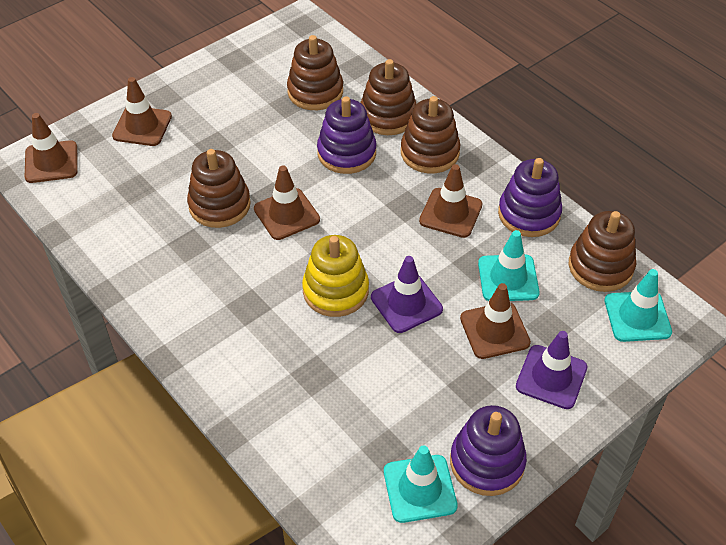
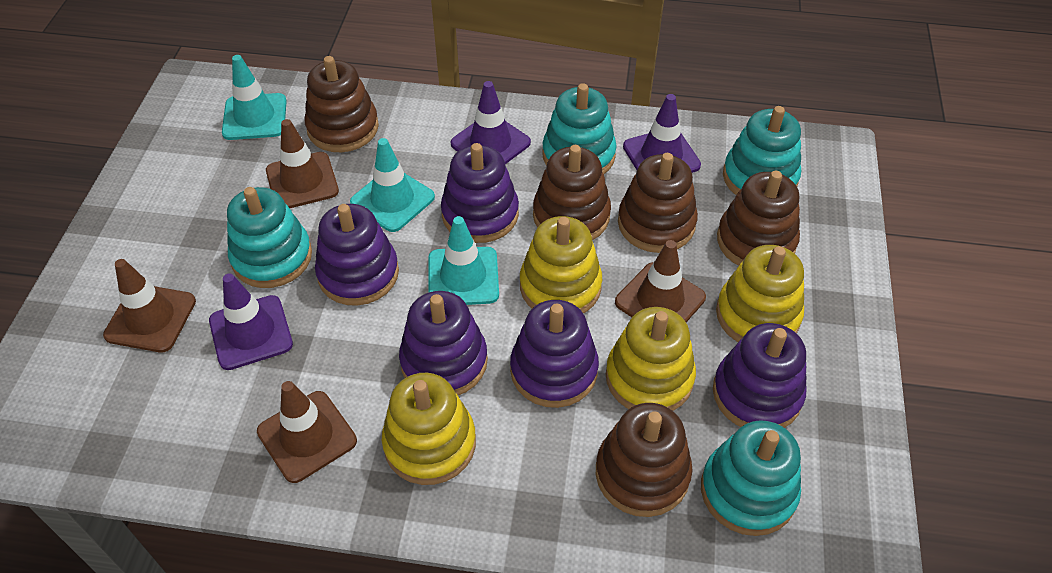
brown traffic cone: [25,113,78,183] [112,77,172,146] [254,166,320,240] [419,164,482,238] [460,283,531,359] = 5 -> [103,259,196,352] [257,381,357,483] [266,119,339,208] [615,240,706,322] = 4
purple stacking toy: [317,96,376,174] [450,405,527,496] [498,158,562,237] = 3 -> [315,204,399,306] [399,291,488,395] [441,143,519,243] [510,300,599,408] [713,323,807,428] = 5
purple traffic cone: [371,256,443,333] [516,331,588,409] = 2 -> [209,273,293,370] [451,81,531,164] [623,94,701,173] = 3
turquoise stacking toy: none = 0 -> [227,187,312,288] [542,83,617,174] [701,420,801,536] [723,106,801,195] = 4
yellow stacking toy: [302,235,369,317] = 1 -> [382,373,476,485] [520,216,602,313] [606,307,696,411] [716,245,804,342] = 4

